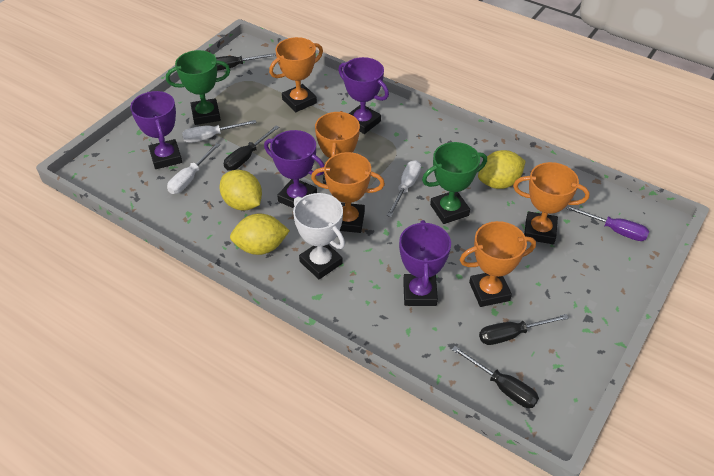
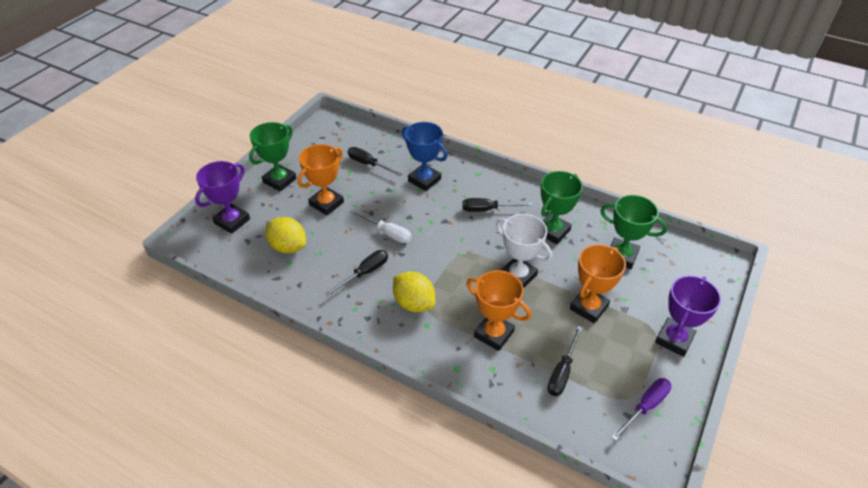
blue trophy: none = 0 -> [402,122,448,191] = 1
green trophy: [166,50,230,125] [422,142,487,224] = 2 -> [249,122,297,192] [541,171,583,244] [600,195,667,269] = 3
orange trophy: [269,37,323,112] [311,152,385,233] [315,111,360,184] [460,221,536,307] [513,162,590,244] = 5 -> [297,144,344,216] [466,270,531,351] [570,244,626,324] = 3
purple trophy: [130,91,182,169] [264,130,324,208] [338,57,389,134] [399,220,451,306] = 4 -> [195,161,250,234] [655,276,721,357] = 2
white screwdriver: [167,143,220,194] [182,120,257,143] [387,160,421,217] = 3 -> [350,209,412,243] = 1
yellow lemon: [220,170,262,211] [230,213,290,255] [478,150,525,189] = 3 -> [265,217,306,253] [393,272,435,312] = 2

